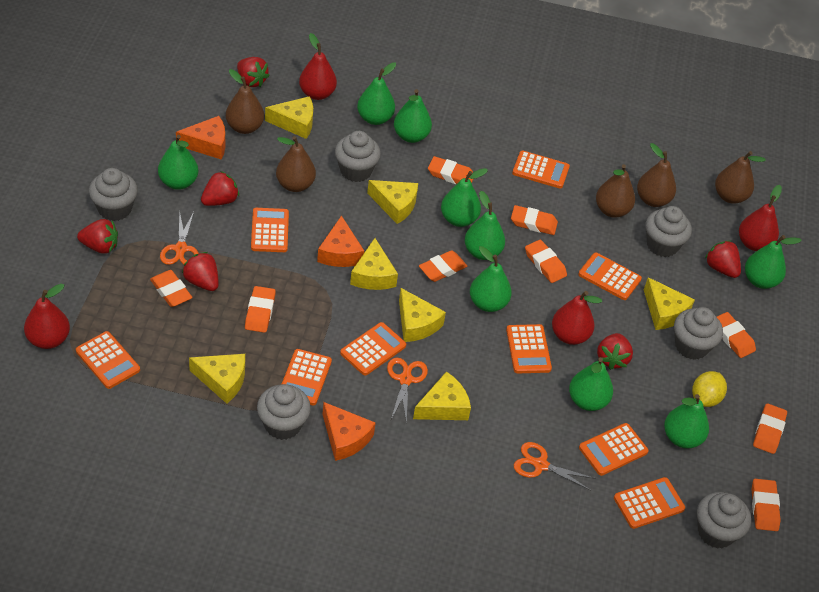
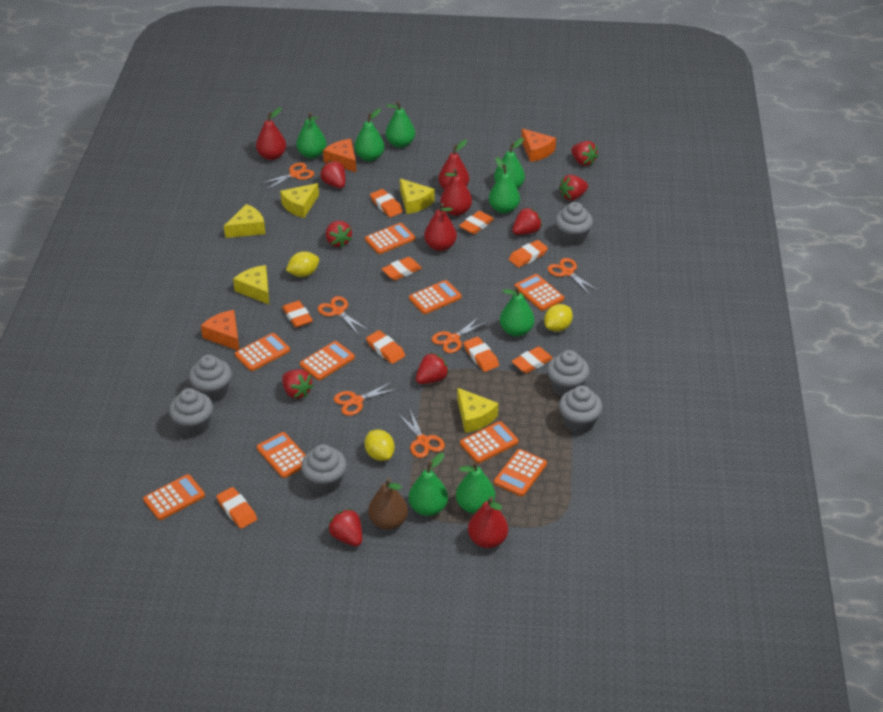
brown pear: [226,69,264,134] [276,136,316,192] [596,164,635,218] [637,143,676,207] [715,151,766,204] = 5 -> [368,478,408,530] = 1
green pear: [158,135,198,190] [357,62,396,125] [394,89,432,143] [441,168,488,227] [465,191,505,260] [470,246,512,312] [569,358,613,411] [664,394,709,449] [745,235,802,289] = 9 -> [296,112,326,159] [354,108,385,161] [386,101,415,148] [409,453,448,516] [456,462,495,514] [489,157,520,214] [494,138,525,189] [500,286,534,337] = 8
orange scissors: [160,211,199,265] [387,358,428,423] [514,442,596,491] = 3 -> [260,163,314,190] [318,296,368,335] [334,381,398,416] [398,408,445,458] [432,316,489,353] [548,258,599,295] = 6
red pear: [24,283,70,349] [299,33,337,100] [552,291,602,345] [739,185,782,251] = 4 -> [256,108,286,160] [424,203,457,251] [438,140,469,190] [440,168,472,216] [468,497,508,548] = 5
red strawberry: [77,219,118,254] [182,252,219,291] [201,171,239,206] [237,57,270,87] [597,333,633,370] [705,240,741,278] = 6 -> [282,369,313,399] [320,161,345,188] [326,221,352,248] [328,509,362,546] [416,353,449,384] [512,208,542,235] [559,175,588,201] [571,141,598,166] = 8
yellow cheese: [189,354,245,404] [265,96,313,139] [350,238,398,290] [367,180,418,224] [399,288,446,342] [413,371,471,420] [644,277,695,330] = 7 -> [224,204,266,238] [233,265,269,305] [280,183,319,218] [400,179,435,214] [457,388,498,433] = 5
yellow lemon: [692,371,727,407] = 1 -> [286,251,319,277] [365,430,395,461] [544,304,573,332] = 3

